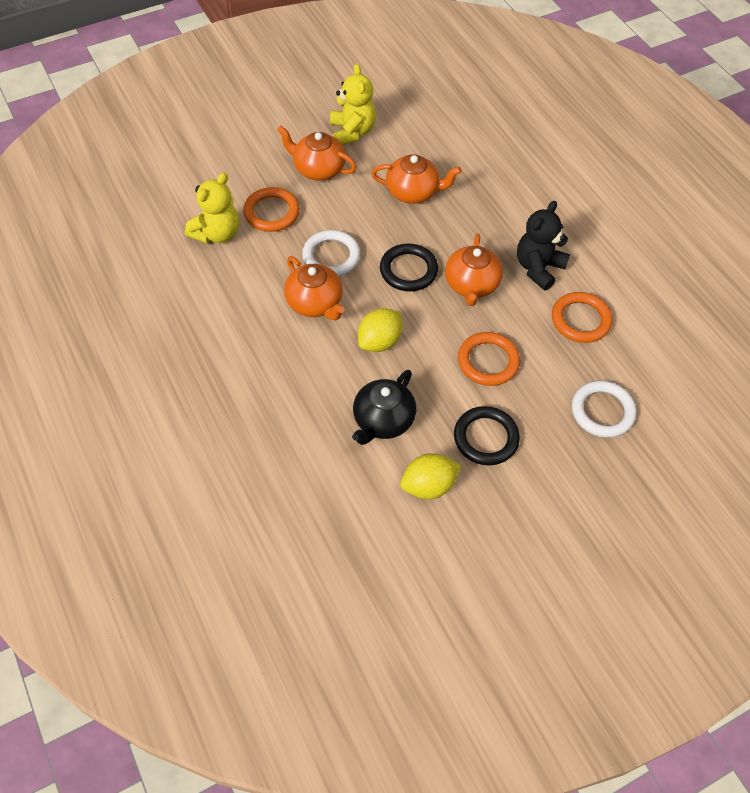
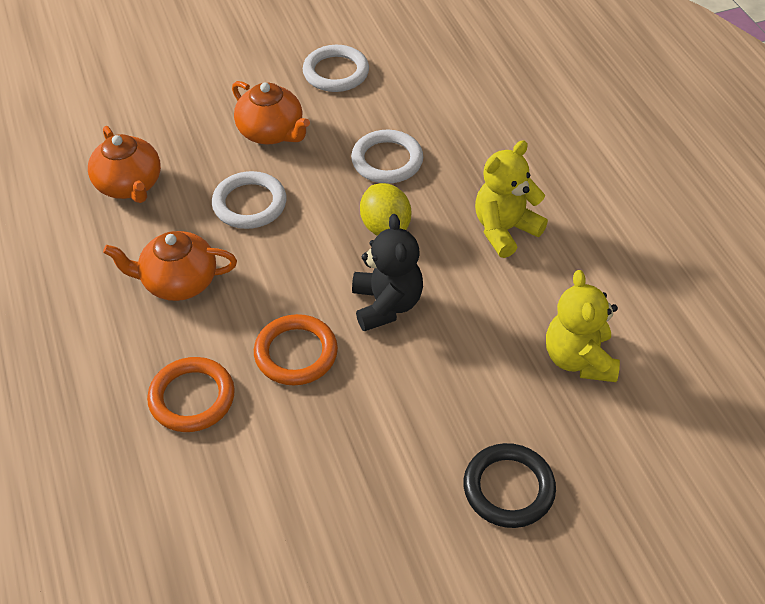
black ring: [380,243,438,291] [454,406,520,465] = 2 -> [463,443,556,528] = 1
black teapot: [352,370,416,445] = 1 -> none = 0
orange ring: [243,187,300,232] [458,332,520,386] [552,292,612,343] = 3 -> [147,357,235,432] [254,314,338,385] = 2
orange teapot: [277,125,356,181] [284,256,345,320] [371,154,462,204] [445,233,503,306] = 4 -> [88,126,161,203] [103,231,237,301] [232,81,310,144] = 3
white ring: [302,230,360,276] [572,381,636,438] = 2 -> [212,171,287,229] [303,45,369,92] [351,130,423,184] = 3
yellow lemon: [358,308,402,352] [400,453,461,499] = 2 -> [360,183,411,236] = 1

